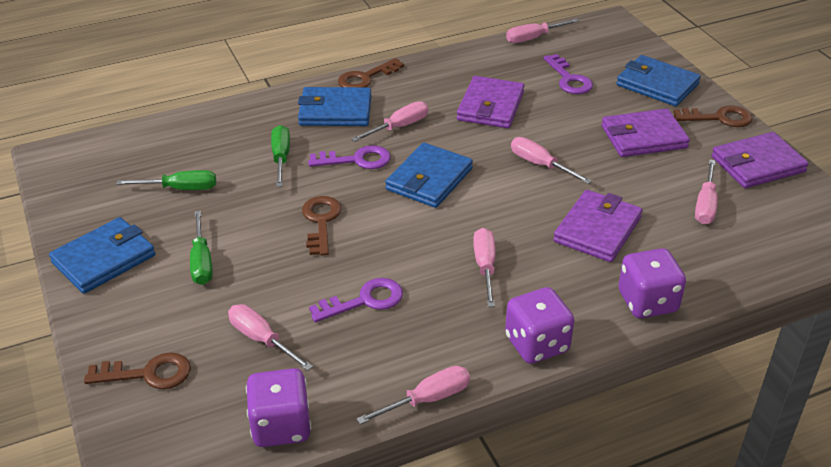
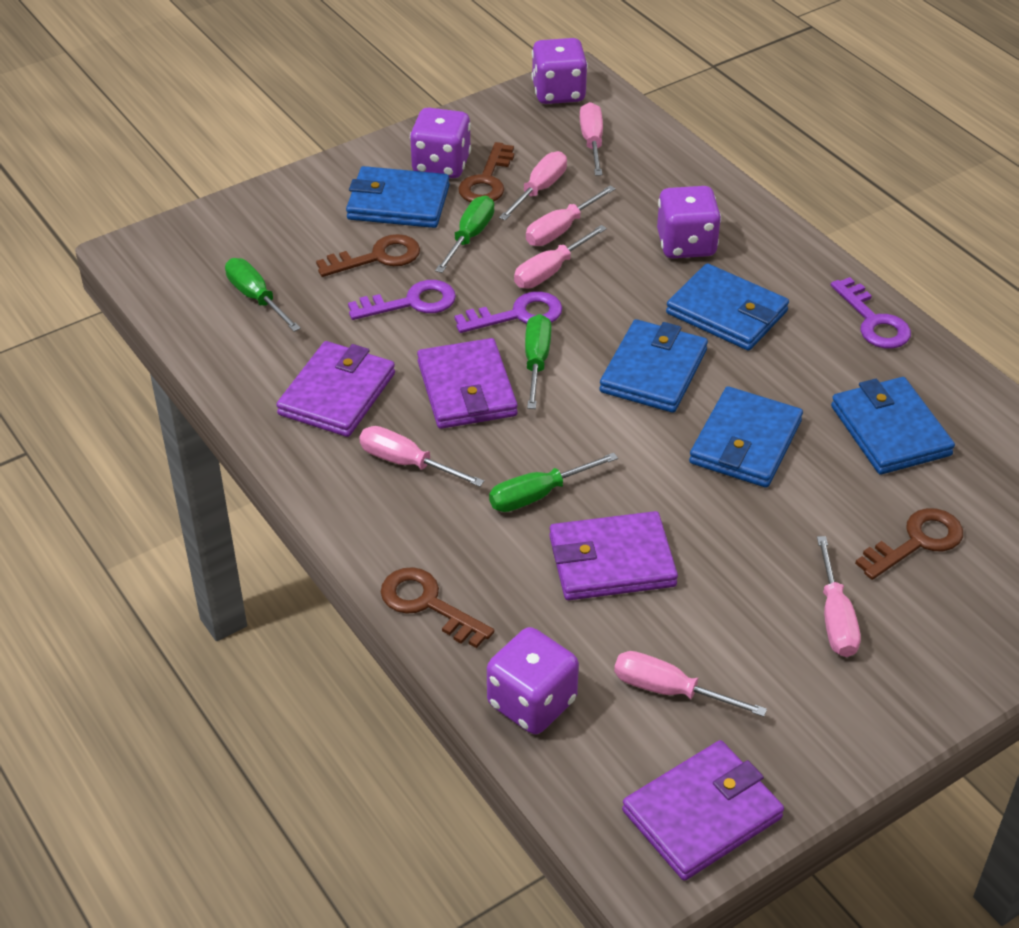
blue wallet: [49,217,155,294] [298,87,372,126] [385,143,473,208] [616,55,701,106] = 4 -> [346,166,450,228] [599,319,708,413] [666,263,789,351] [689,386,803,488] [831,377,955,475] = 5
green screwdriver: [116,170,216,190] [190,211,213,285] [271,125,290,187] = 3 -> [225,258,301,332] [435,196,494,273] [489,453,618,512] [525,314,551,409] = 4
purple dice: [246,368,311,447] [505,287,574,364] [618,248,686,318] = 3 -> [410,107,471,178] [487,627,579,734] [532,38,588,104] [657,186,721,258] = 4

